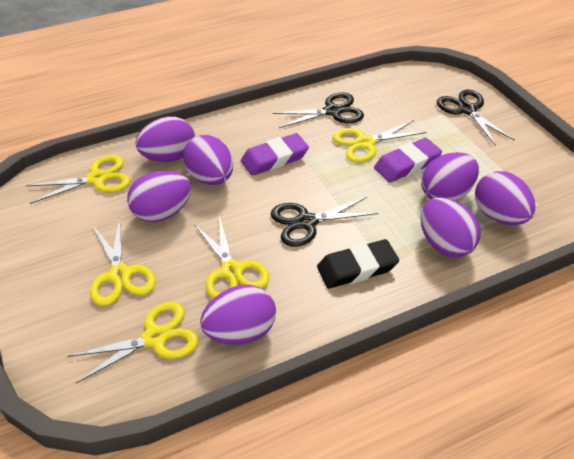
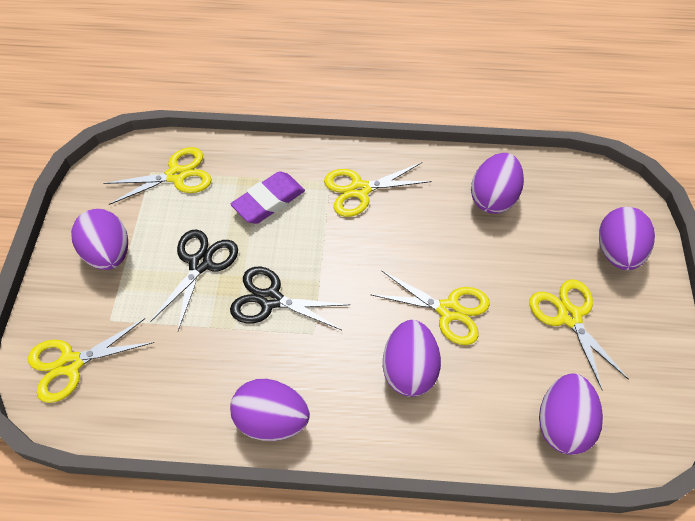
black eraser: [317,239,399,288] = 1 -> none = 0
black scissors: [271,196,378,247] [272,93,364,128] [437,90,515,146] = 3 -> [150,229,238,331] [230,267,350,330] = 2
purple egg: [127,171,192,222] [136,116,195,162] [183,135,233,185] [200,285,276,345] [420,198,481,257] [421,152,479,201] [475,171,536,225] = 7 -> [71,209,128,270] [230,379,310,441] [383,320,441,397] [471,153,524,214] [539,373,603,455] [599,207,655,270] = 6
purple eraser: [241,133,309,176] [374,138,442,183] = 2 -> [231,171,305,224] = 1

